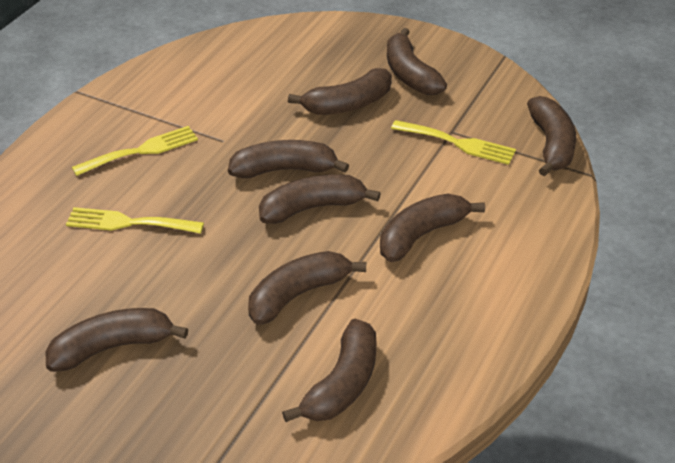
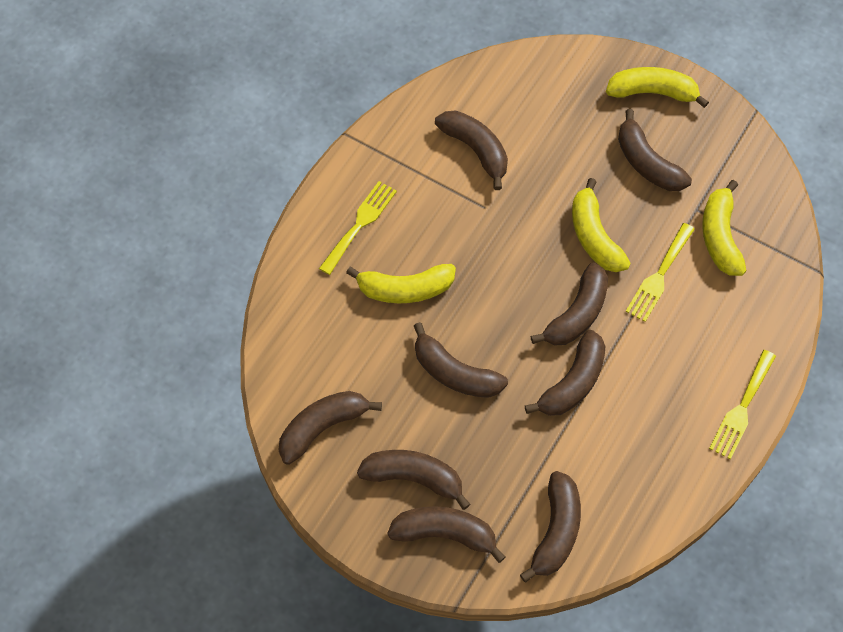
yellow banana: none = 0 -> [346,264,456,303] [572,178,631,272] [606,67,709,108] [702,180,746,276] = 4

